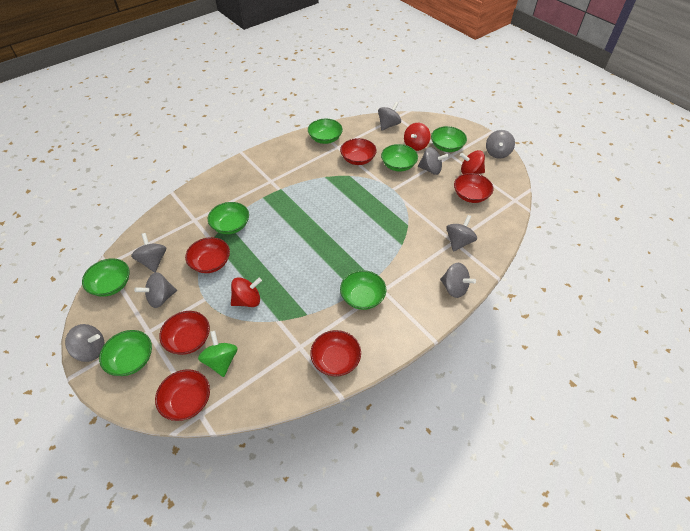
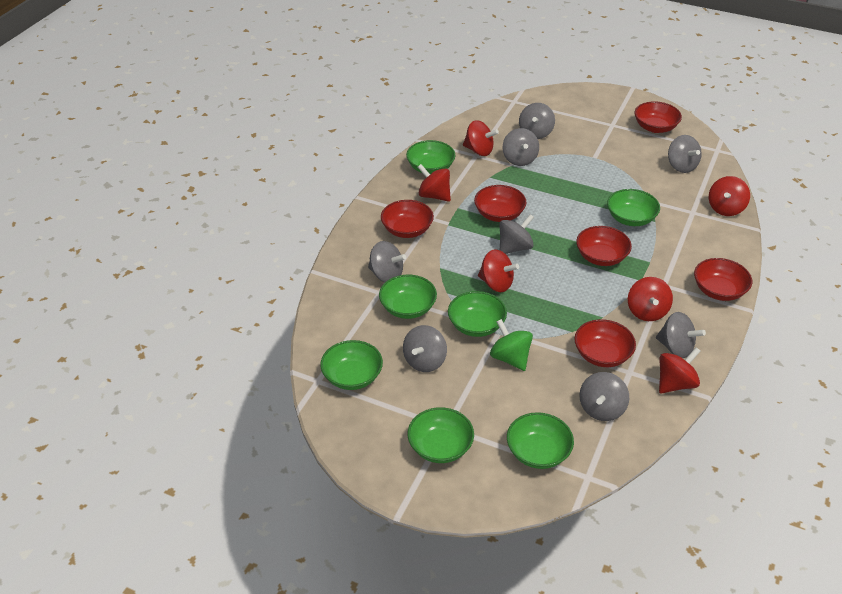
red spinning top: [231,277,262,307] [404,123,430,151] [460,150,485,174] = 3 -> [418,164,451,202] [463,120,499,156] [478,249,519,292] [628,277,673,321] [659,347,700,393] [709,176,750,216] = 6

